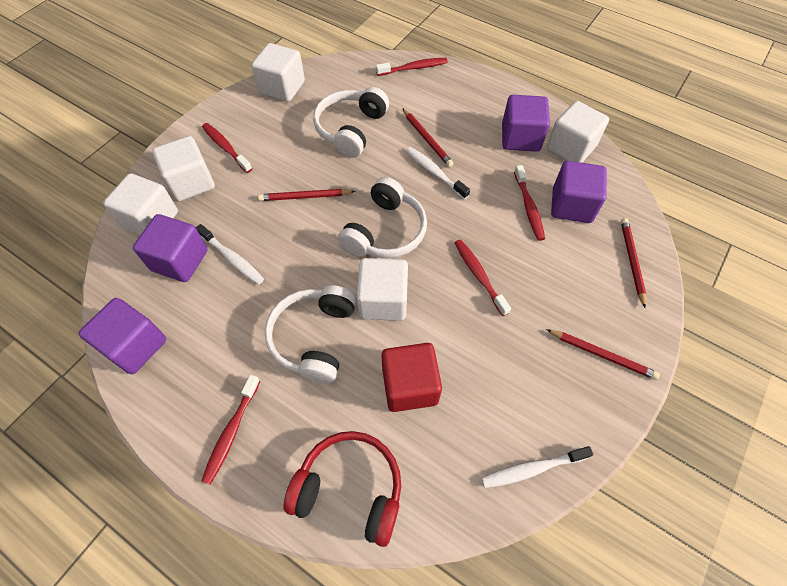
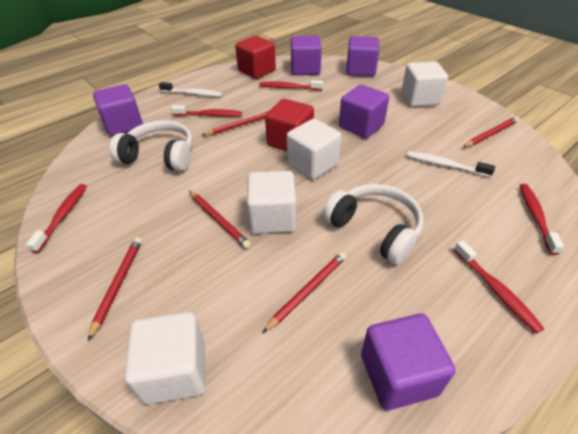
purple cube: [79,298,166,374] [133,214,207,282] [502,95,550,152] [551,161,607,223] = 4 -> [93,84,143,136] [291,36,322,75] [339,85,389,138] [346,36,379,77] [361,313,456,410] = 5
red cube: [381,343,442,412] = 1 -> [235,36,276,79] [265,99,314,151] = 2
red headphones: [283,431,401,547] = 1 -> none = 0
red pencil: [258,189,355,201] [402,108,454,167] [546,329,660,380] [621,218,646,309] = 4 -> [88,237,142,341] [189,191,251,249] [202,111,269,135] [262,252,347,333] [463,117,519,147] = 5
white cube: [103,173,178,235] [152,136,215,201] [252,43,305,102] [356,258,408,321] [547,101,609,163] = 5 -> [125,312,206,404] [247,171,296,234] [287,119,341,180] [402,61,448,107] = 4
white headphones: [265,285,357,383] [313,87,389,157] [338,177,427,258] = 3 -> [109,120,193,171] [323,184,424,265] = 2
white toothbrush: [196,224,264,285] [406,147,470,199] [481,446,593,488] = 3 -> [159,82,222,97] [407,151,495,177] = 2

